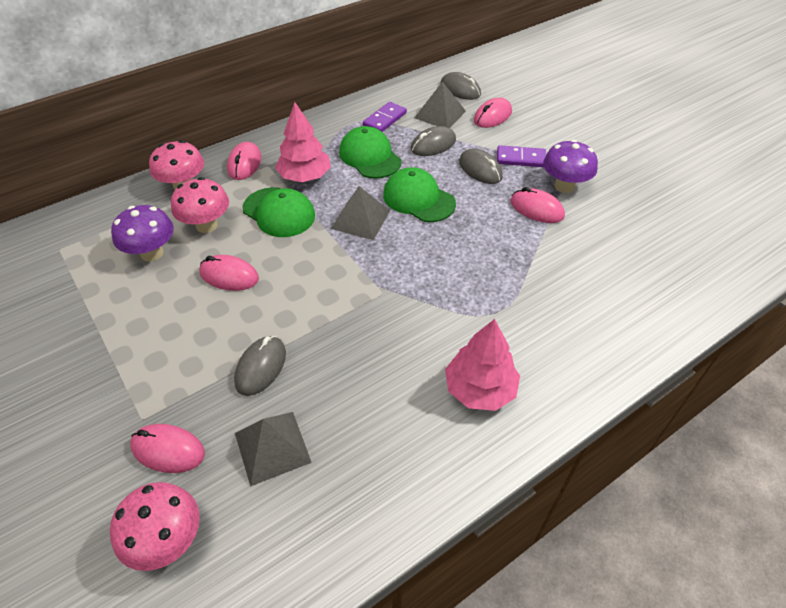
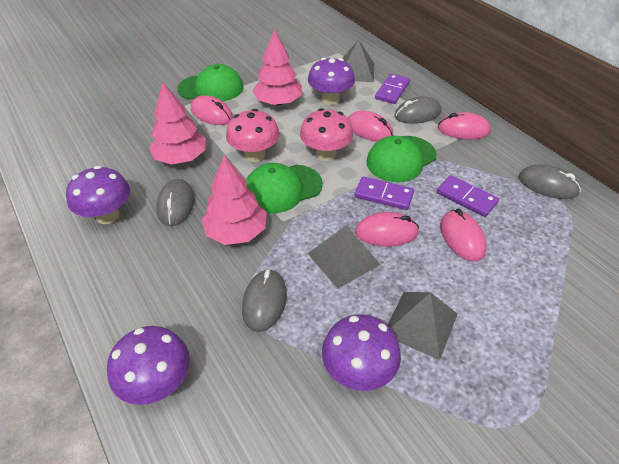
pink mushroom: [110,482,200,571] [149,140,204,190] [171,177,229,233] = 3 -> [226,109,280,162] [300,108,353,161] = 2
pink tree: [275,102,331,182] [445,319,520,411] = 2 -> [149,82,206,165] [201,155,267,245] [253,29,302,105] = 3
purple domino: [363,102,407,132] [497,145,546,167] = 2 -> [354,176,414,210] [375,74,410,104] [437,175,499,217] = 3
purple mushroom: [111,205,174,261] [543,140,598,193] = 2 -> [66,166,130,224] [107,326,190,405] [308,58,355,105] [322,314,401,391] = 4

